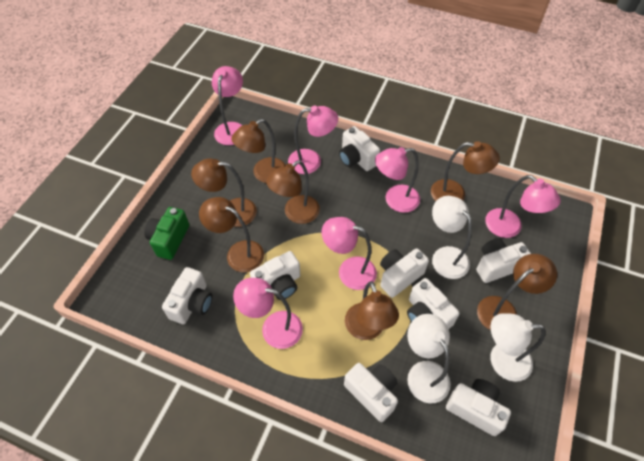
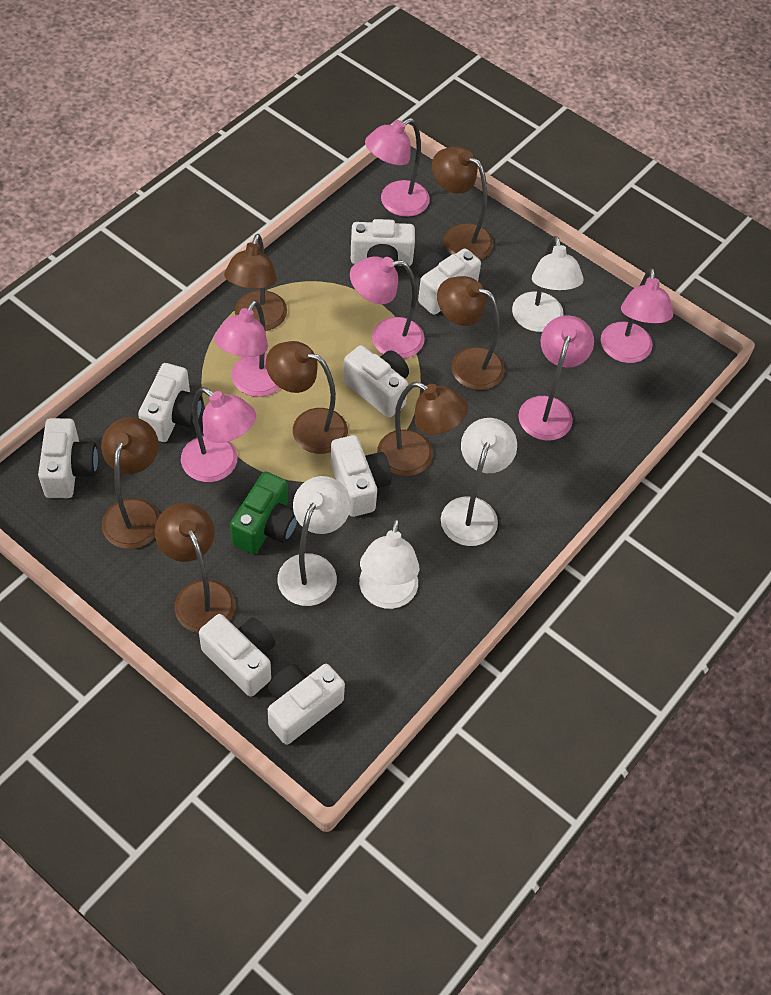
white lamp: [407,314,451,404] [432,196,472,279] [490,313,546,382] = 3 -> [277,476,351,606] [359,518,419,609] [441,418,517,546] [512,236,584,332] = 4

